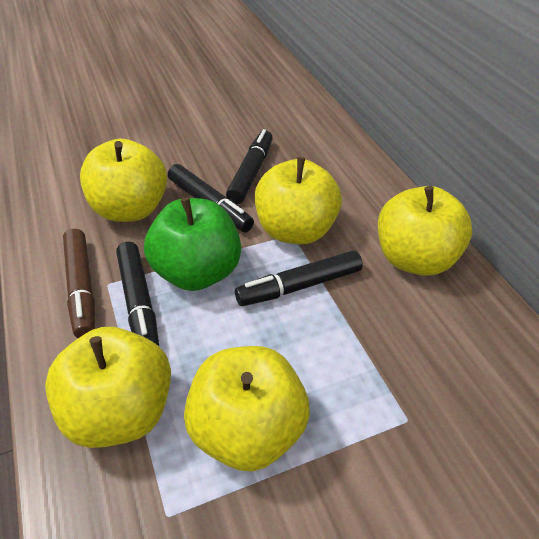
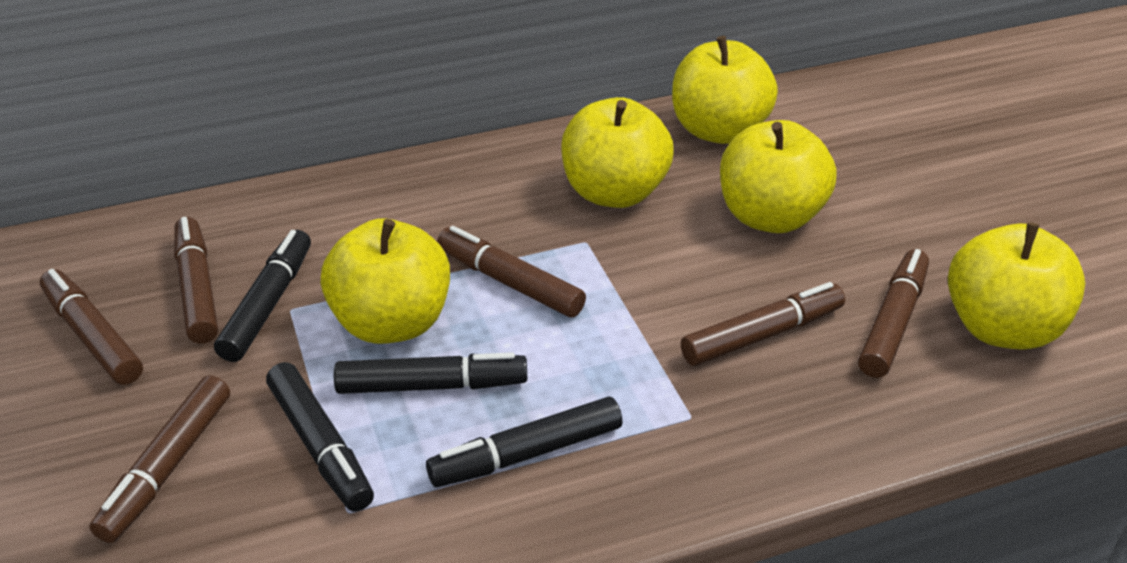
brown marker: [63,229,95,338] = 1 -> [40,269,143,385] [89,375,230,543] [174,217,218,344] [437,226,586,318] [681,282,845,366] [858,249,929,378] = 6
green apple: [144,197,241,291] = 1 -> none = 0

